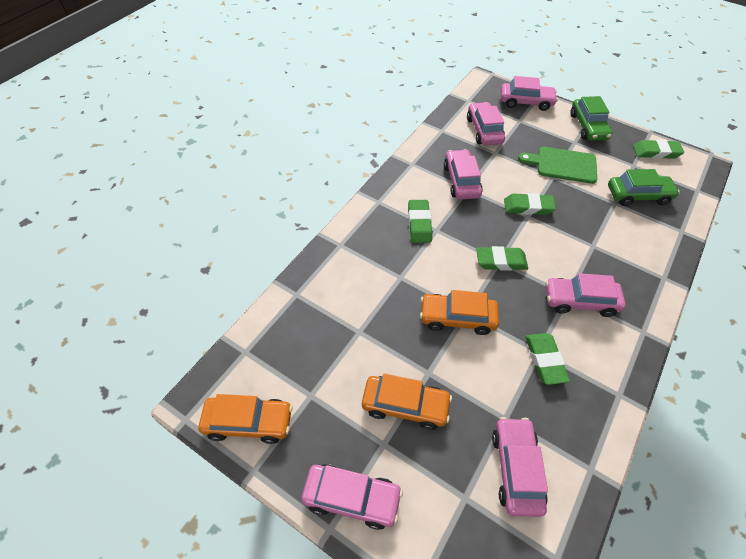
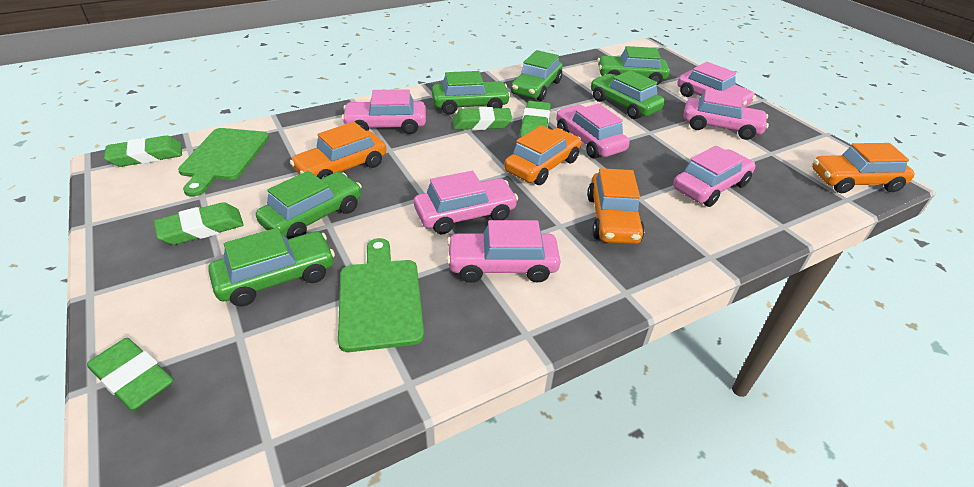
green car: [570,96,613,141] [608,169,680,206] = 2 -> [208,228,335,306] [256,171,362,239] [432,71,511,115] [511,50,563,101] [591,70,665,119] [598,46,670,85] = 6
green cutting board: [518,147,597,184] = 1 -> [178,128,269,196] [338,238,424,352] = 2
orange car: [198,394,293,444] [362,374,452,430] [420,290,499,335] = 3 -> [290,122,386,179] [504,125,581,185] [587,168,645,244] [812,143,915,193] = 4
pink car: [301,464,403,530] [444,149,483,199] [467,102,505,146] [492,417,548,517] [501,76,558,111] [545,273,626,317] = 6 -> [341,89,426,134] [414,171,518,234] [447,220,560,283] [556,104,630,158] [673,145,756,207] [677,62,756,107] [683,88,769,140] = 7

